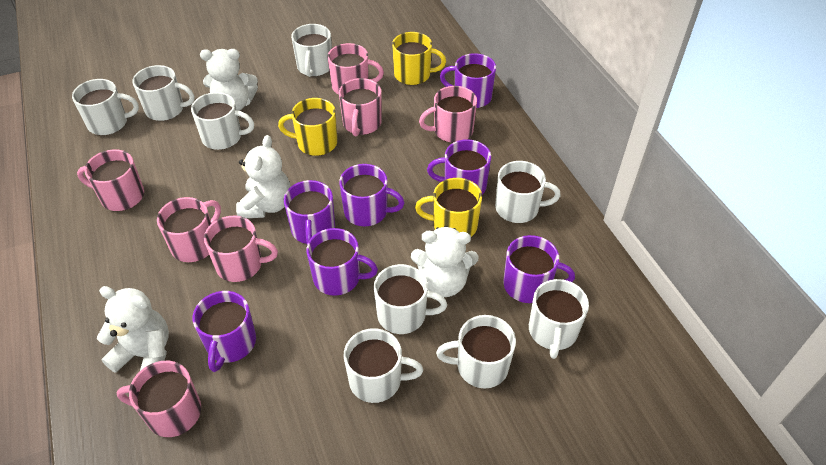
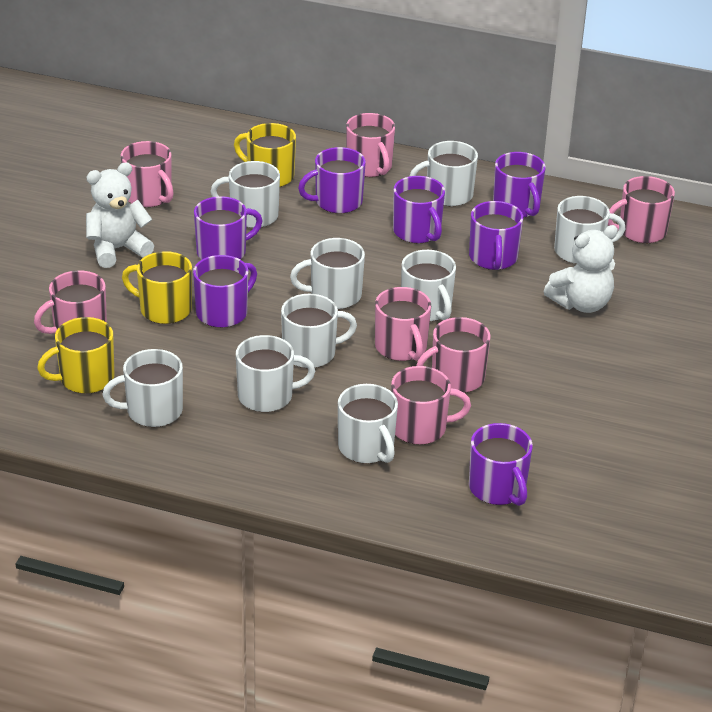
white teddy bear: [97,286,169,373] [200,49,258,111] [236,135,291,218] [411,226,478,297] = 4 -> [86,162,154,268] [544,225,618,313] = 2

